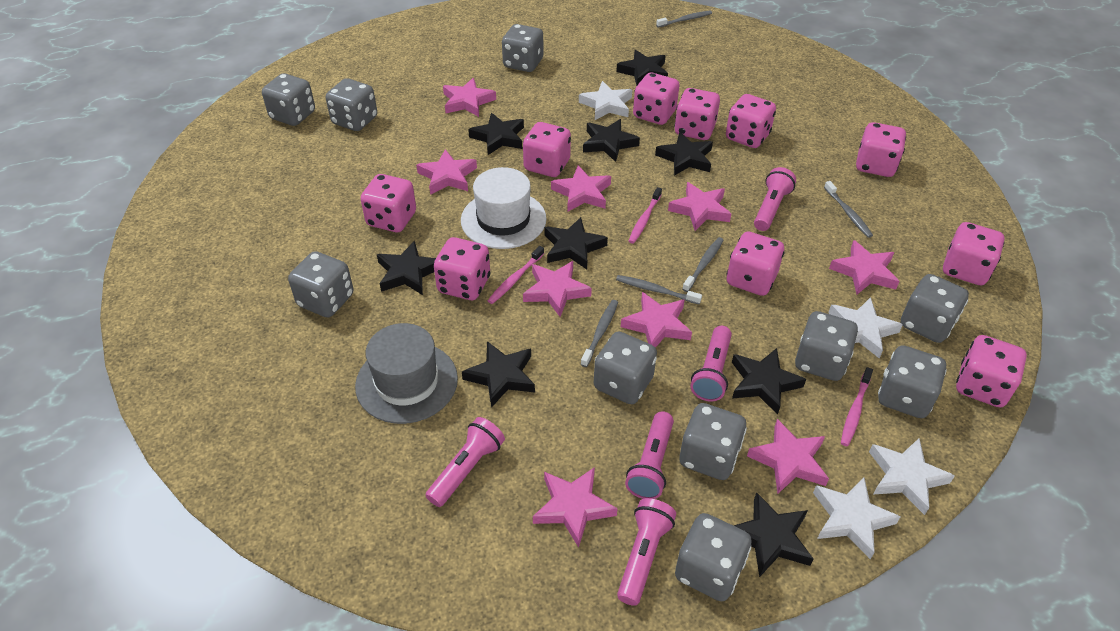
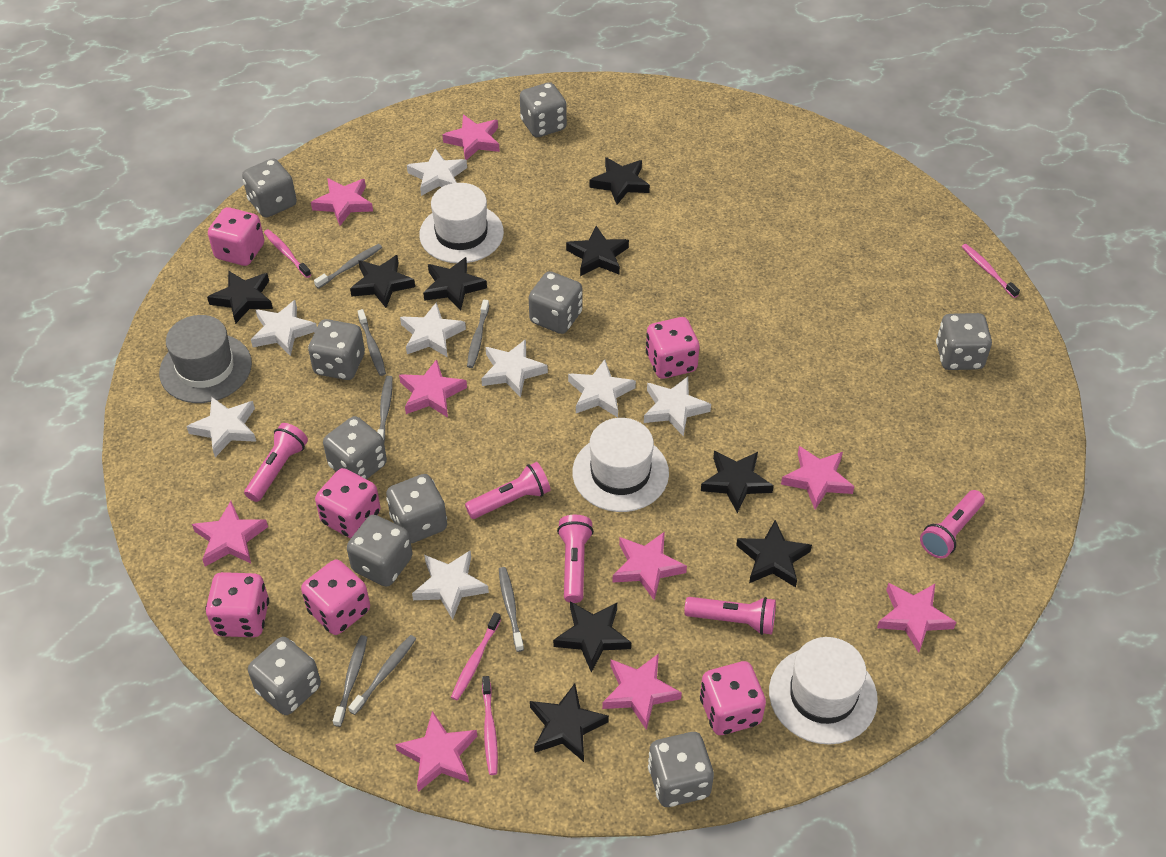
grey toothbrush: [580,300,618,367] [616,275,702,304] [656,11,712,28] [682,237,724,292] [824,181,873,238] = 5 -> [314,244,382,289] [333,635,367,727] [348,635,416,715] [358,309,386,376] [377,376,393,442] [467,300,489,368] [499,567,524,652] = 7
pink dice: [361,174,416,232] [434,237,491,300] [523,122,571,177] [633,73,680,125] [674,88,720,140] [726,94,776,148] [727,231,784,296] [856,122,906,177] [943,222,1005,285] [956,335,1027,407] = 10 -> [205,572,269,637] [208,207,264,266] [301,560,370,635] [315,468,381,538] [646,317,700,379] [700,661,766,735] = 6
pink toothbrush: [487,246,544,304] [629,187,662,244] [841,367,873,446] = 3 -> [264,229,311,278] [451,612,501,700] [482,676,498,775] [961,244,1020,298] = 4
white hat: [461,167,547,249] = 1 -> [419,183,504,263] [572,418,669,512] [769,637,878,745] = 3
white star: [579,81,632,120] [813,477,901,559] [828,297,903,358] [869,438,955,515] = 4 -> [186,397,256,457] [251,300,317,356] [400,302,466,357] [407,148,467,196] [412,550,489,620] [481,339,548,398] [568,359,636,418] [644,377,711,437] = 8

